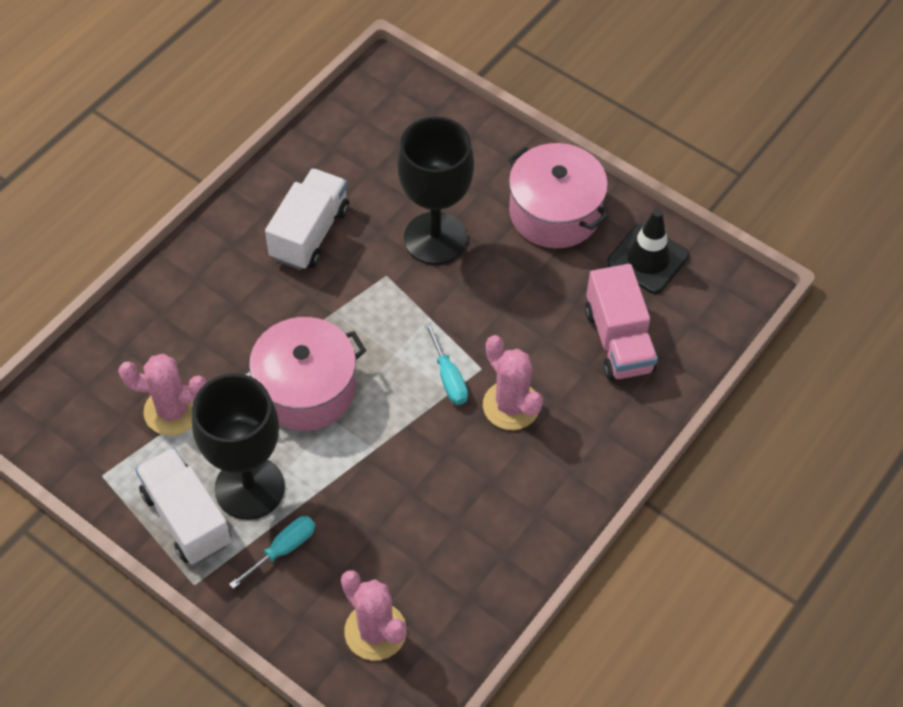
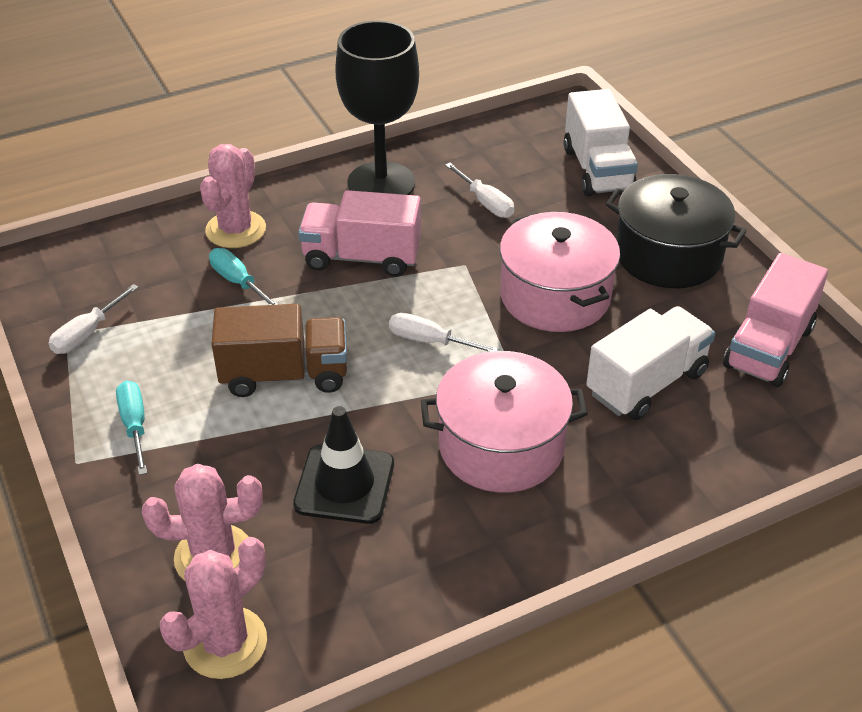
black goblet: [192,373,285,520] [397,117,474,265] = 2 -> [336,21,419,195] = 1
black pot: none = 0 -> [605,174,747,288] = 1
brown truck: none = 0 -> [212,304,347,397] = 1
pink truck: [585,264,658,380] = 1 -> [298,190,421,277] [723,253,828,387] = 2
white screwdriver: none = 0 -> [48,284,139,354] [389,313,499,352] [445,163,514,218] = 3

